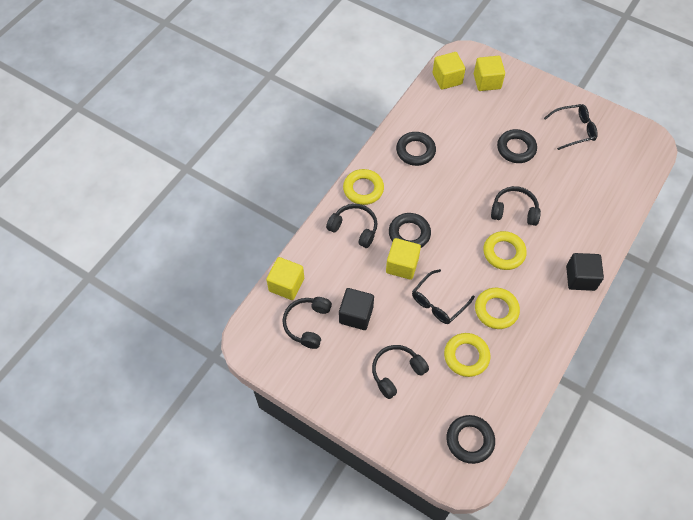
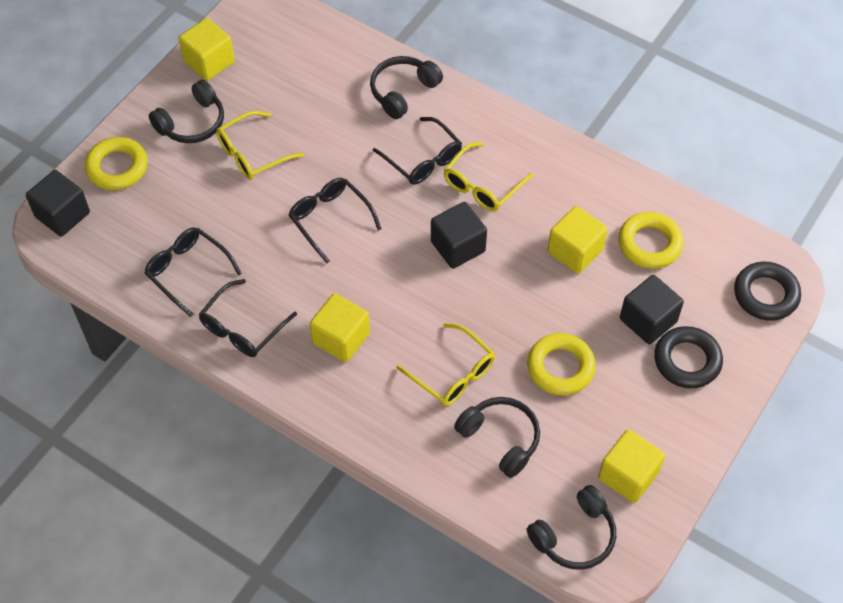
black cube: [339,288,374,330] [566,253,604,291] = 2 -> [26,170,90,237] [431,202,487,269] [620,275,684,344] = 3
black glasses: [412,269,475,324] [544,104,598,150] = 2 -> [144,227,242,317] [199,279,297,357] [289,178,382,263] [373,117,462,185] = 4
black ring: [389,213,431,248] [396,132,436,166] [446,415,495,464] [497,129,537,163] = 4 -> [654,326,723,388] [734,261,801,321] = 2
yellow glasses: none = 0 -> [216,111,304,180] [397,323,495,406] [444,142,533,211] = 3
yellow ring: [343,169,384,205] [444,333,490,377] [475,288,520,329] [483,231,527,270] = 4 -> [85,137,148,190] [527,333,596,395] [618,212,684,269] = 3

